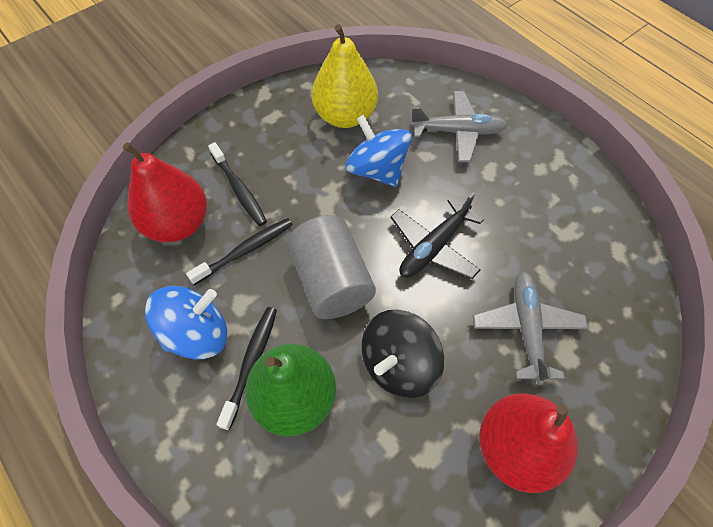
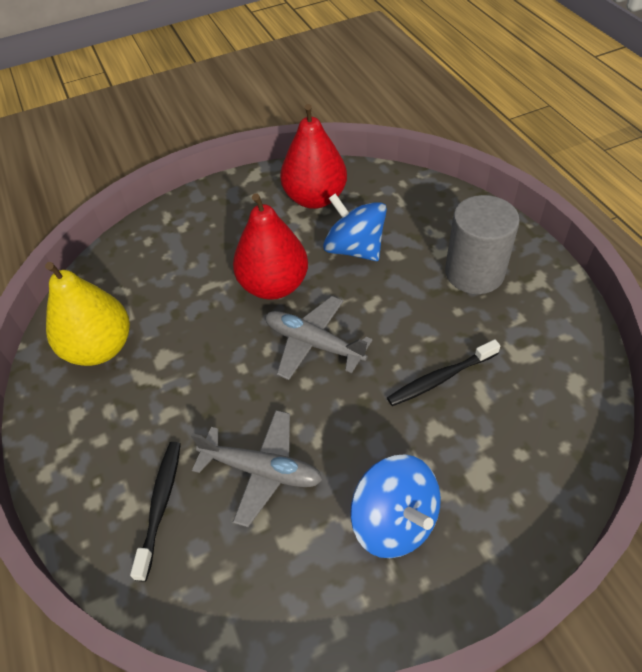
black plane: [390,192,484,279] = 1 -> none = 0
black spinning top: [362,309,444,398] = 1 -> none = 0
black toothbrush: [186,218,293,285] [208,142,267,226] [216,307,277,430] = 3 -> [130,442,181,581] [387,339,501,406] = 2
green pear: [245,344,336,436] = 1 -> none = 0

